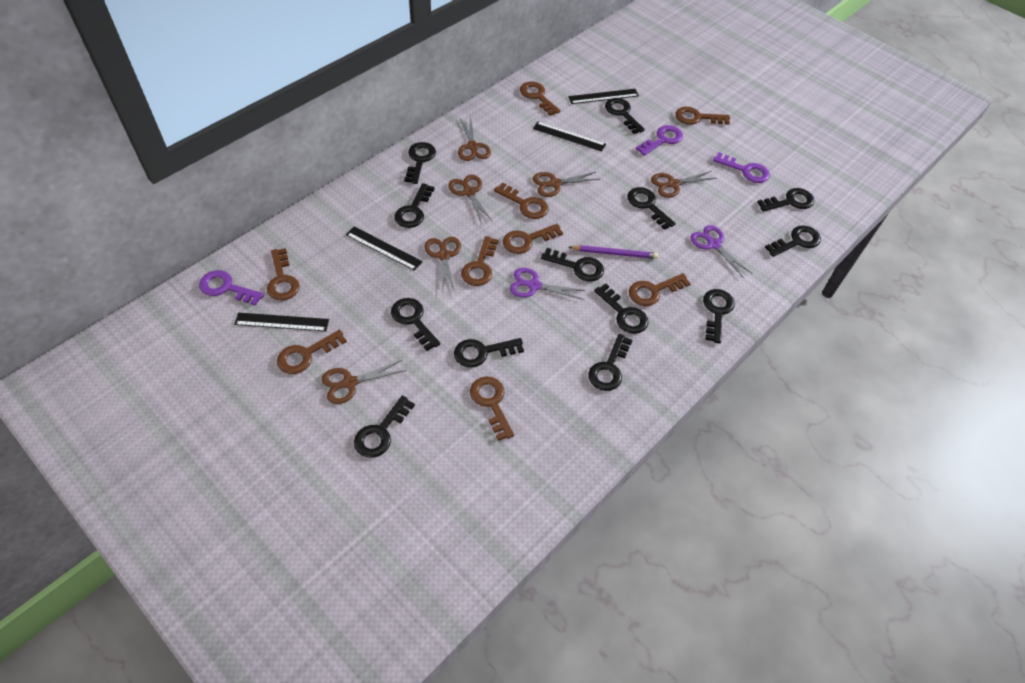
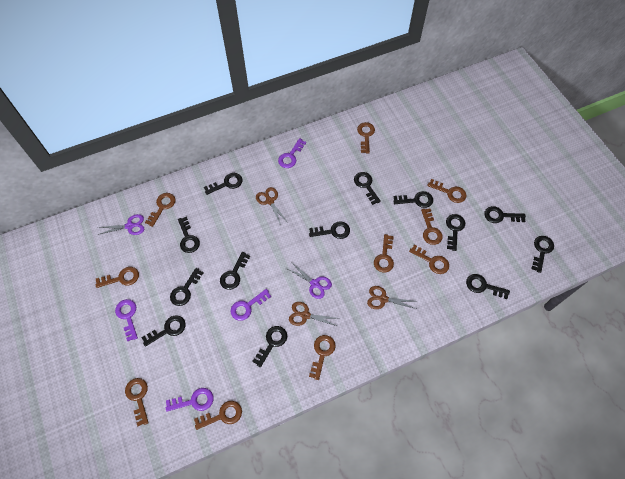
black ruler: [234,313,329,332] [346,226,423,271] [533,121,606,152] [568,89,639,104] = 4 -> none = 0
brown key: [267,248,300,301] [277,330,347,374] [461,236,498,286] [470,377,514,441] [494,182,548,219] [503,224,563,254] [520,81,560,116] [629,273,691,306] [675,107,730,125] = 9 -> [95,267,139,288] [125,378,149,426] [145,193,176,227] [194,401,242,430] [309,335,336,380] [357,122,375,153] [374,234,394,272] [409,244,449,274] [421,209,443,245] [427,179,466,203] = 10
brown scissors: [322,360,406,404] [425,237,461,294] [448,175,493,224] [458,116,491,161] [533,172,599,197] [651,171,716,198] = 6 -> [256,187,287,225] [289,302,340,326] [367,286,416,309] = 3
purple key: [199,270,264,306] [636,125,683,156] [713,152,770,183] = 3 -> [115,299,138,341] [166,388,213,412] [230,289,271,321] [278,138,306,168] = 4
purple pencil: [569,245,659,259] = 1 -> none = 0

